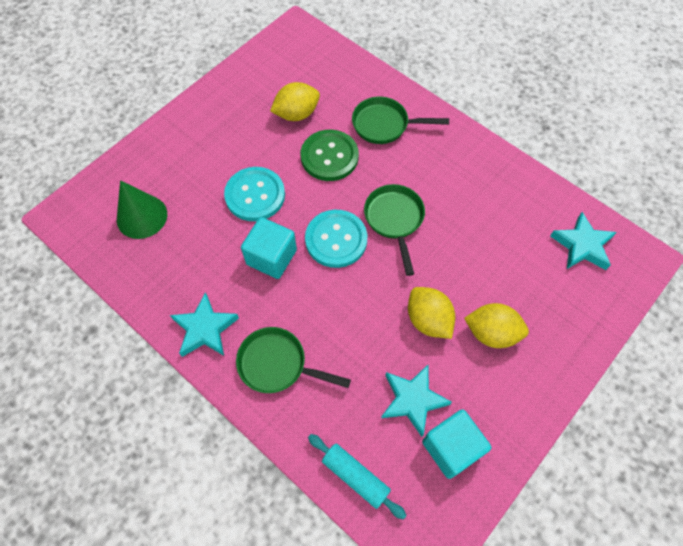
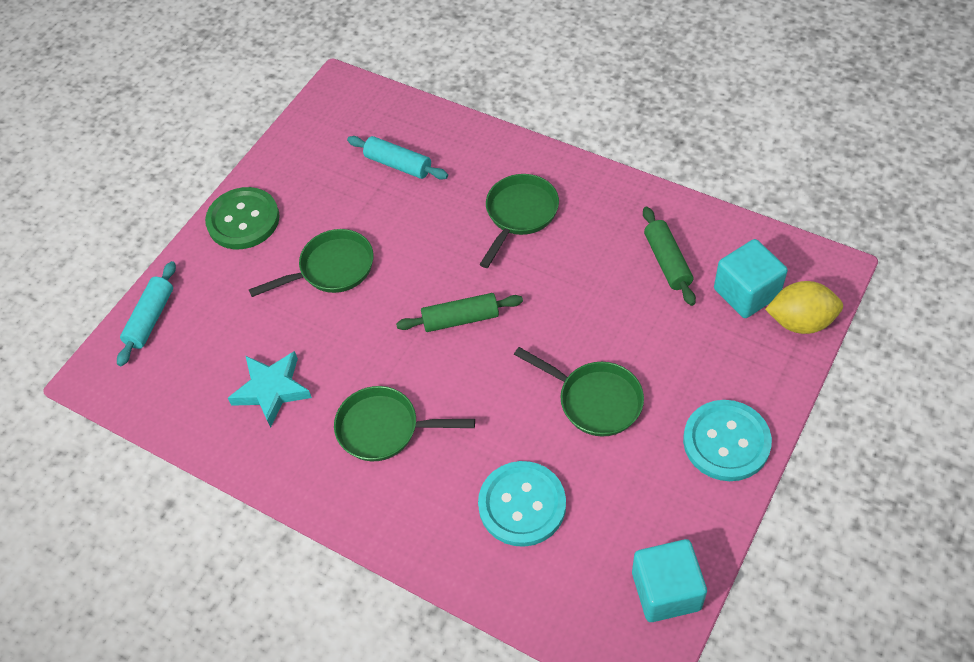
green cone: [117,180,167,239] = 1 -> none = 0
green pan: [236,327,351,393] [352,97,449,144] [364,184,425,276] = 3 -> [249,229,374,297] [334,386,475,461] [480,174,559,268] [514,347,644,437] = 4
green rolling pin: none = 0 -> [396,293,523,332] [643,207,696,306] = 2
turquoise rolling pin: [308,434,407,520] = 1 -> [117,261,176,366] [347,136,448,180] = 2
turquoise star: [170,292,239,357] [381,365,452,437] [550,212,617,270] = 3 -> [228,351,312,428] = 1
yellow lemon: [270,82,320,121] [408,287,455,339] [464,303,529,348] = 3 -> [765,281,843,334] = 1

